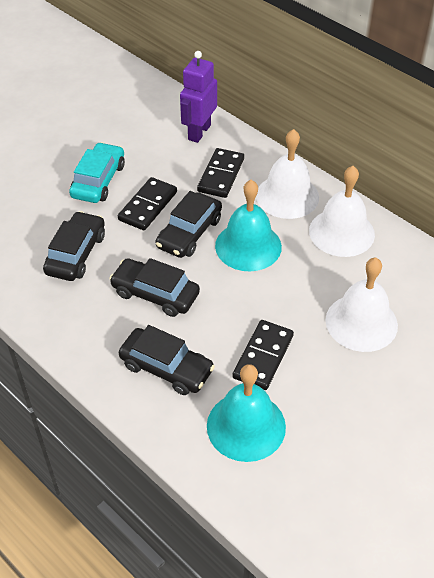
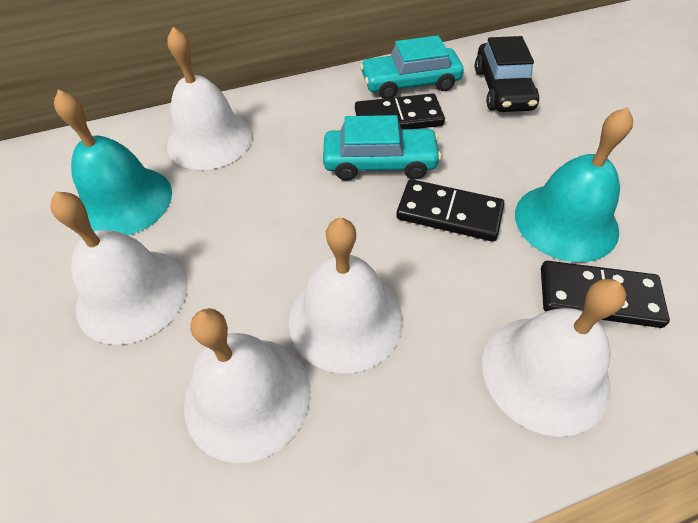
black car: [43,211,105,281] [109,258,200,317] [119,325,215,395] [155,191,222,258] = 4 -> [475,36,539,112] = 1
purple robot: [180,51,217,143] = 1 -> none = 0
turquoise car: [69,142,125,203] = 1 -> [323,115,441,181] [360,36,464,99] = 2
white bell: [256,129,319,219] [309,166,375,257] [326,258,398,352] = 3 -> [50,191,188,345] [167,27,253,170] [184,308,310,463] [289,218,403,373] [482,279,626,437] = 5

